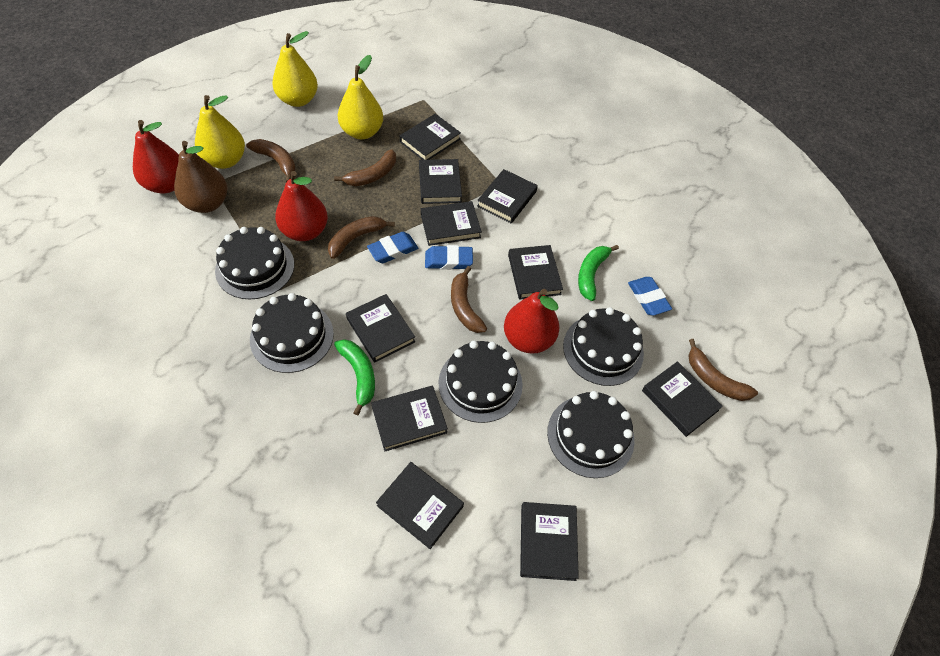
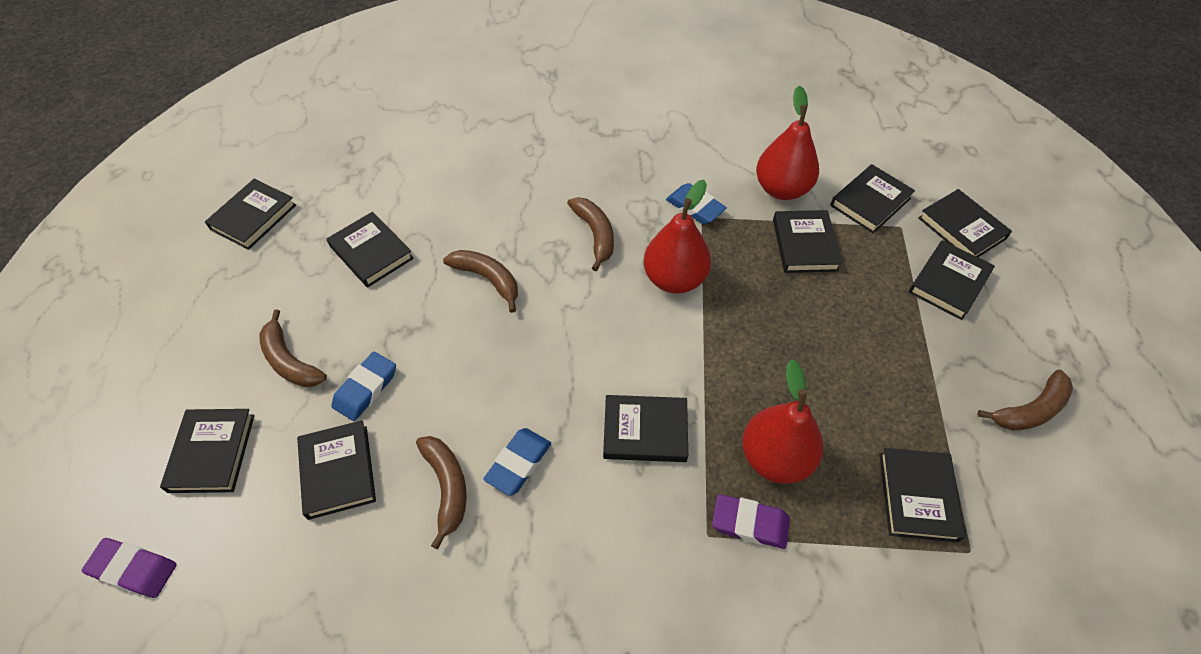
black cake: [215,227,294,299] [250,293,334,373] [439,341,523,423] [547,391,634,478] [563,307,644,386] = 5 -> none = 0
brown pear: [174,141,228,213] = 1 -> none = 0
green banana: [334,339,375,416] [578,245,619,301] = 2 -> none = 0
purple eraser: none = 0 -> [82,538,177,598] [712,494,790,549] = 2
yellow pear: [195,95,245,169] [272,31,318,107] [338,55,383,139] = 3 -> none = 0

